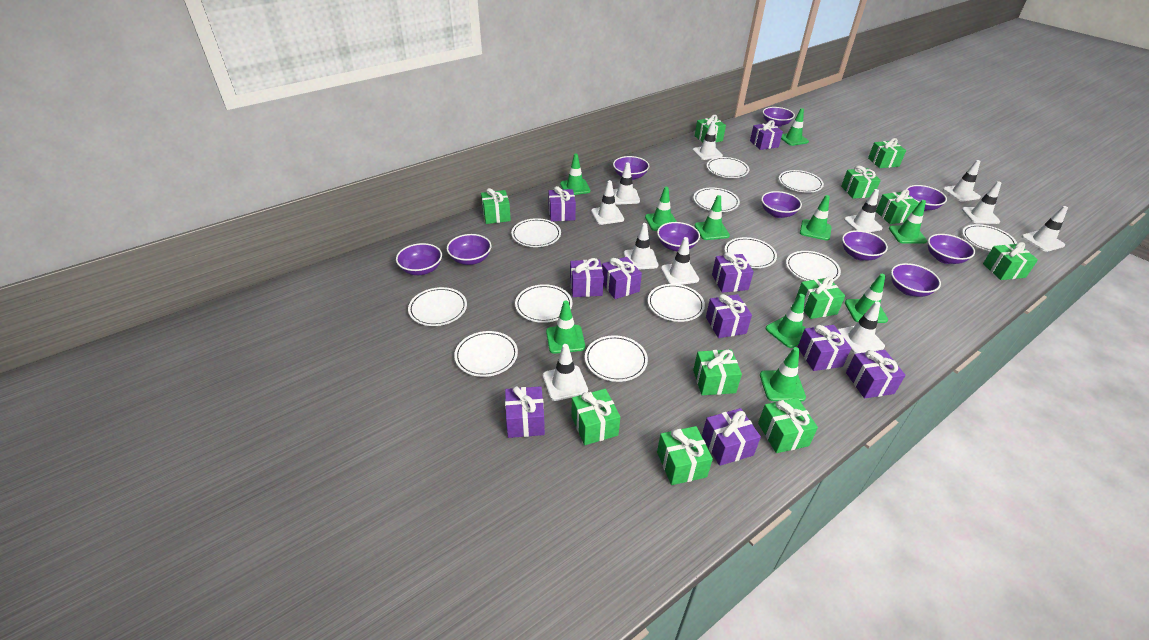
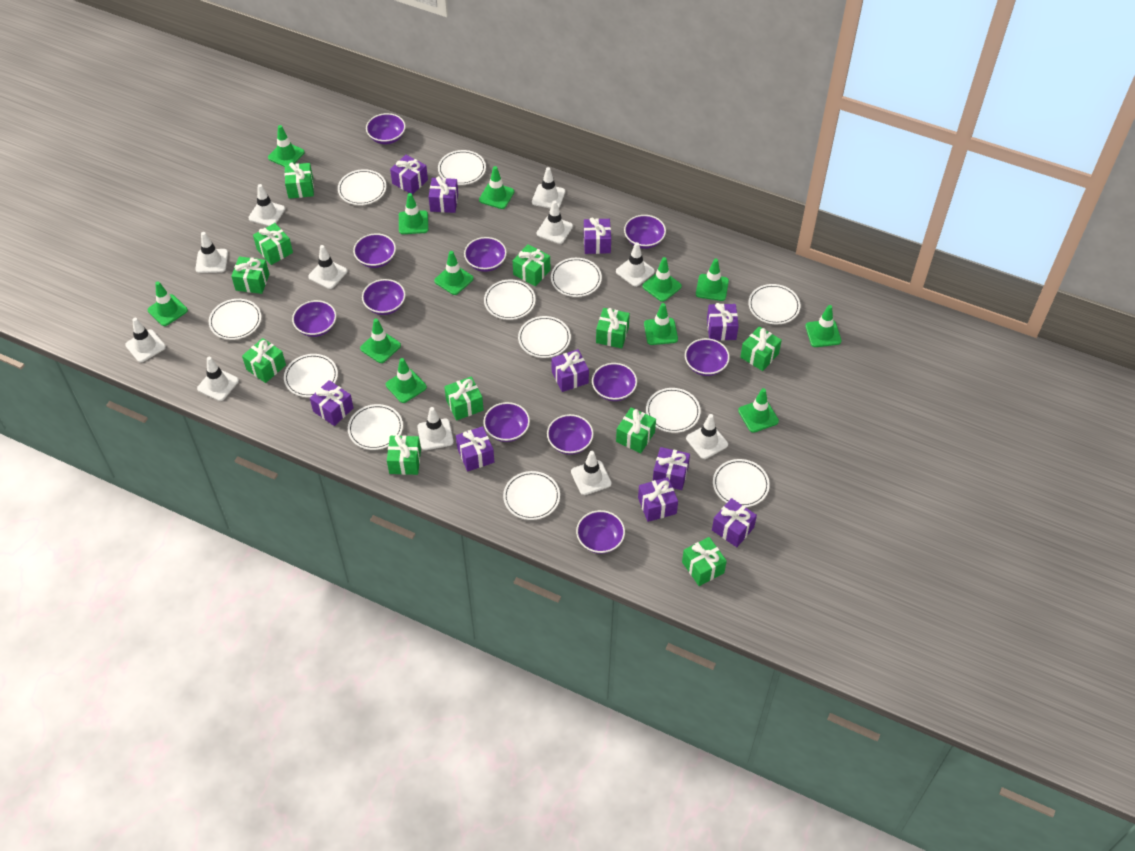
green traffic cone: [546,301,585,354] [560,154,590,195] [645,187,677,231] [695,195,730,240] [760,347,806,402] [766,294,805,348] [781,108,809,146] [800,195,831,241] [845,274,888,323] [889,200,927,244] = 10 -> [148,281,188,326] [268,125,305,167] [360,318,401,363] [386,358,427,403] [399,193,428,234] [434,251,474,295] [479,166,514,209] [642,257,682,302] [644,303,678,345] [696,259,729,301] [738,388,779,433] [805,305,842,347] = 12
purple bowl: [396,243,442,275] [447,234,491,265] [613,156,649,180] [657,222,700,252] [761,191,802,218] [763,107,795,127] [842,230,888,260] [891,263,941,297] [906,185,947,211] [928,234,975,264] = 10 -> [292,300,336,337] [353,233,396,268] [362,279,406,315] [366,113,406,144] [464,237,507,272] [483,402,530,442] [547,414,594,455] [576,510,625,554] [592,363,637,401] [624,215,666,249] [685,338,730,376] = 11

